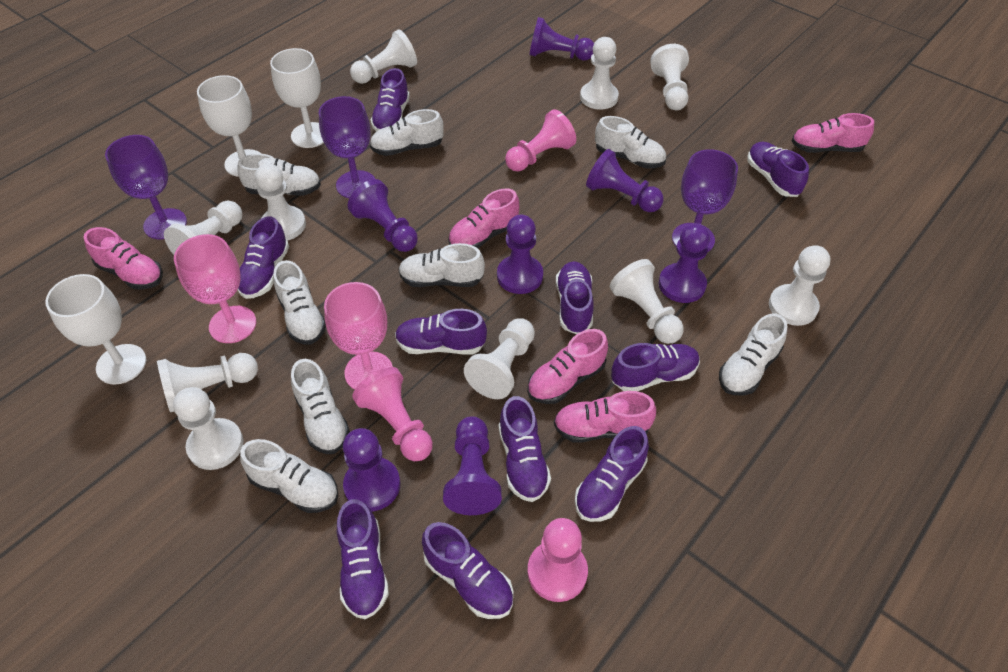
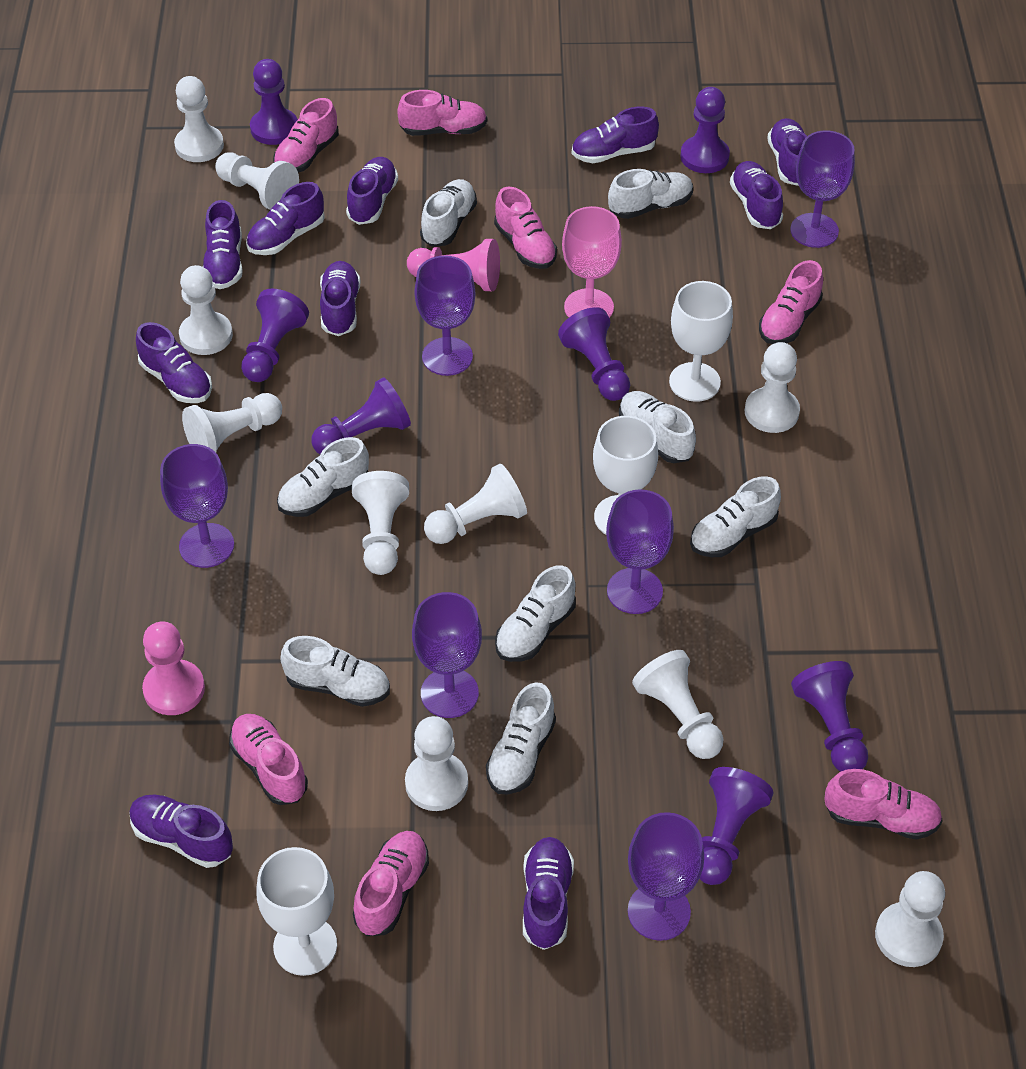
pink goblet: [174,234,256,343] [324,282,393,390] = 2 -> [562,206,622,318] = 1
pink pawn: [352,367,433,461] [505,109,576,171] [528,518,588,602] = 3 -> [142,622,205,715] [407,239,500,291] = 2
pink shoe: [84,227,163,290] [448,188,519,248] [527,329,608,404] [554,391,656,443] [791,113,874,153] = 5 -> [229,714,308,805] [273,98,339,173] [353,831,429,936] [397,90,487,136] [494,187,557,269] [759,260,823,344] [825,769,943,840] = 7
purple goblet: [105,135,187,239] [319,96,375,198] [672,149,738,252] = 3 -> [160,444,234,568] [412,592,482,718] [414,255,475,376] [606,489,674,614] [628,812,704,941] [790,131,855,248] = 6

